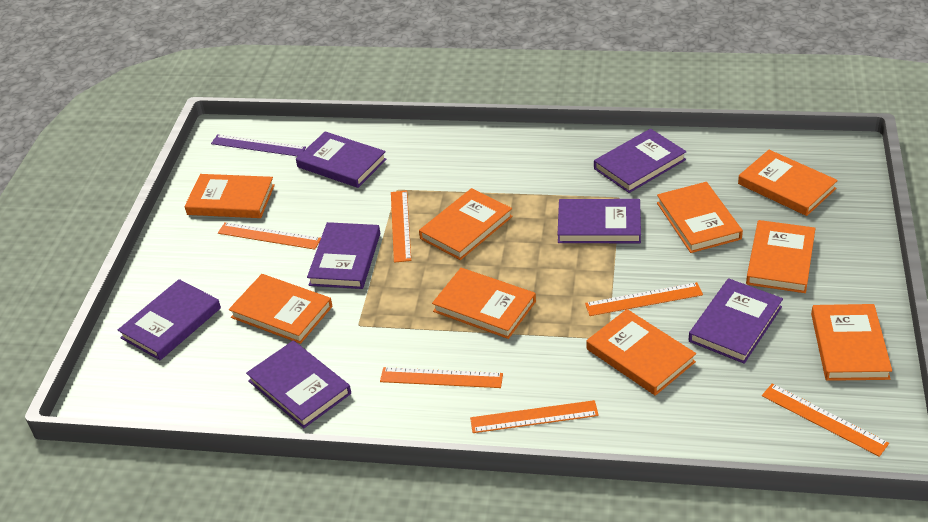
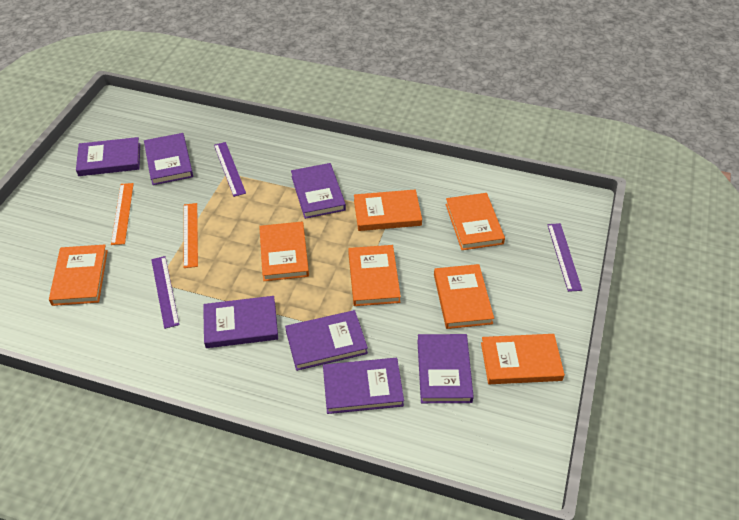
orange book: [185,174,275,218] [229,274,332,344] [419,188,513,260] [432,268,536,339] [586,309,696,396] [657,182,743,253] [738,150,838,216] [746,220,815,293] [811,304,892,381] = 9 -> [49,245,108,306] [259,222,309,281] [348,245,401,306] [354,189,422,231] [434,264,494,329] [445,193,505,250] [481,334,565,384] = 7
orange ruler: [218,222,321,250] [380,367,503,388] [391,190,411,263] [470,400,599,433] [585,282,703,316] [762,384,889,457] = 6 -> [111,183,134,245] [184,203,198,268] = 2
purple ruler: [211,134,306,157] = 1 -> [151,256,179,329] [214,142,246,197] [547,223,582,292] = 3

